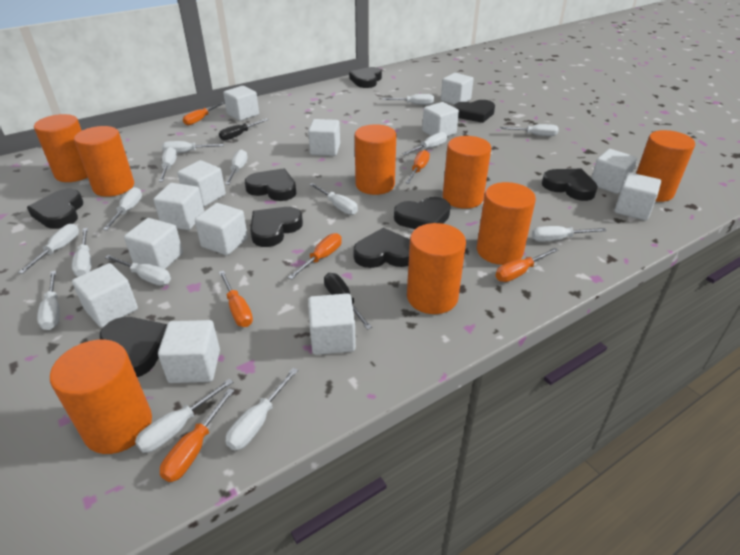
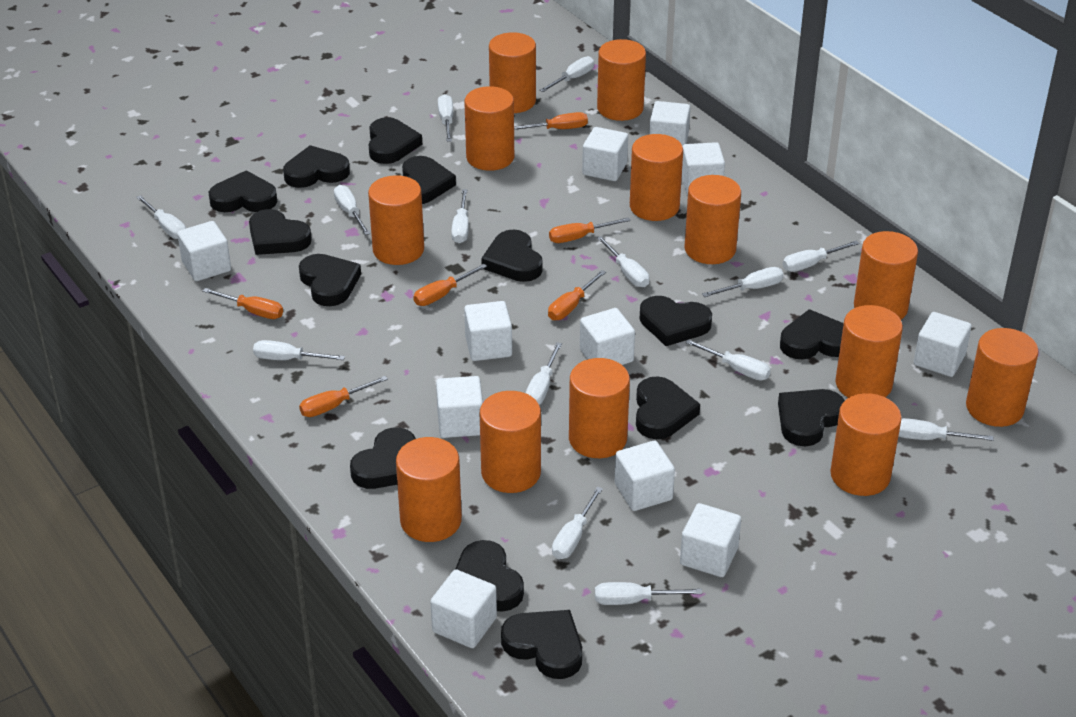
black heart: [27,189,83,229] [100,317,167,377] [245,168,296,201] [250,207,303,247] [349,67,382,88] [353,228,410,268] [394,197,451,229] [453,100,495,123] [542,169,598,201] = 9 -> [209,170,277,212] [249,209,312,255] [283,145,350,188] [299,254,361,306] [350,427,416,489] [369,117,422,164] [402,156,456,204] [456,540,524,612] [481,230,543,282] [501,610,582,679] [636,376,700,439] [639,296,712,346] [778,389,845,446] [780,309,844,359] = 14
black screwdriver: [219,118,268,141] [324,273,372,330] = 2 -> none = 0
orange cylinder: [34,114,88,182] [50,340,152,454] [74,126,134,197] [355,124,397,195] [407,223,466,314] [443,136,491,209] [477,182,536,265] [636,130,695,202] = 8 -> [368,175,424,265] [396,437,462,542] [464,86,514,171] [480,391,541,493] [489,32,536,113] [569,358,630,458] [597,39,646,121] [630,134,683,221] [685,175,741,264] [830,393,902,496] [836,305,903,398] [854,231,918,320] [966,328,1039,427] = 13
white cube: [72,263,138,328] [124,218,183,269] [153,183,204,230] [158,320,220,383] [177,160,226,207] [195,203,248,255] [223,86,259,121] [308,119,340,156] [308,293,356,355] [422,102,459,137] [441,73,474,104] [591,149,637,194] [615,173,661,220] = 13 -> [177,221,231,281] [430,569,497,648] [436,376,483,438] [464,301,512,361] [580,308,635,365] [582,127,628,181] [615,441,675,511] [649,101,690,147] [680,503,741,577] [682,142,725,194] [914,312,972,377] = 11
white screwdriver: [18,224,79,274] [37,271,60,330] [72,228,91,277] [103,187,142,230] [105,255,171,285] [135,378,233,453] [159,147,177,182] [162,141,224,153] [225,149,248,185] [226,368,298,450] [309,183,358,215] [383,94,434,105] [402,132,447,155] [500,124,559,136] [532,226,607,242] = 15 -> [136,195,186,239] [253,340,345,360] [334,185,370,235] [438,94,453,142] [451,189,469,243] [526,342,562,405] [540,56,594,92] [552,487,603,559] [595,582,702,605] [597,236,649,287] [685,339,771,381] [702,267,784,297] [782,240,859,272] [899,418,993,441] = 14

